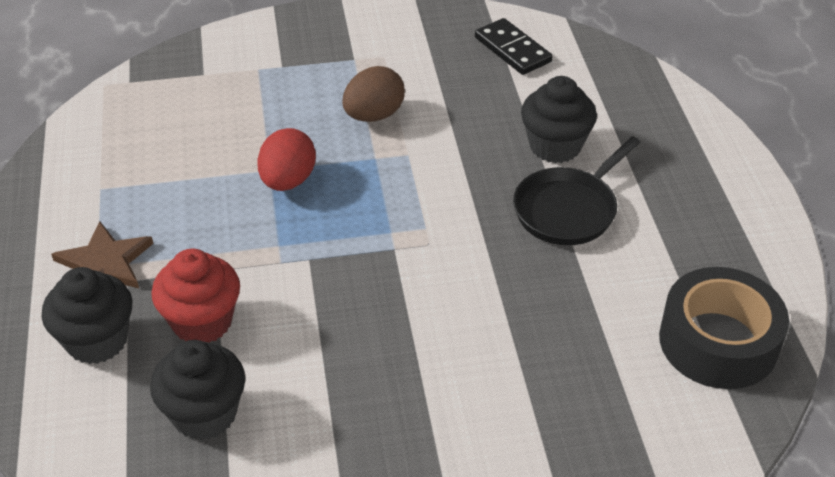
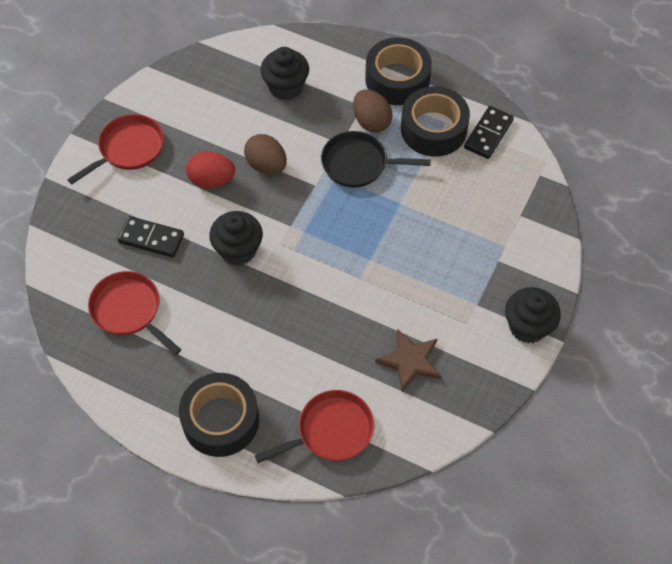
black domino: [475,18,552,75] = 1 -> [118,216,184,257] [464,106,514,159] = 2
black tape: [659,267,789,389] = 1 -> [179,373,259,457] [365,37,432,105] [401,86,470,157] = 3
brown egg: [342,66,405,122] = 1 -> [244,134,287,174] [353,89,393,133] = 2
red cupcake: [151,249,240,343] = 1 -> none = 0
red pan: none = 0 -> [67,114,164,184] [88,271,181,355] [255,390,374,463] = 3

